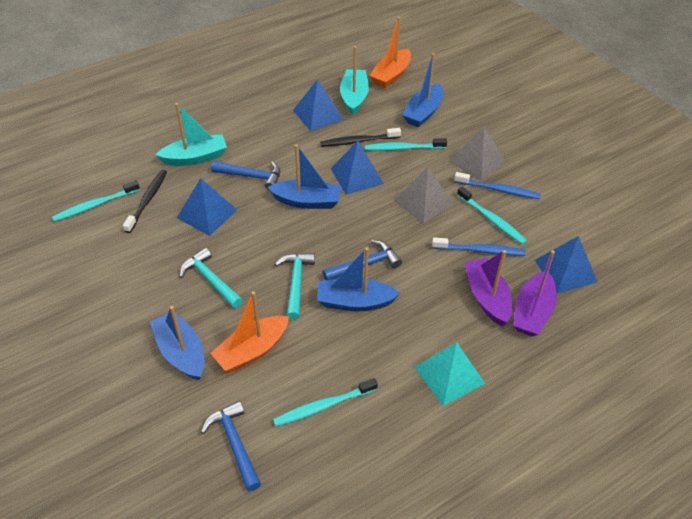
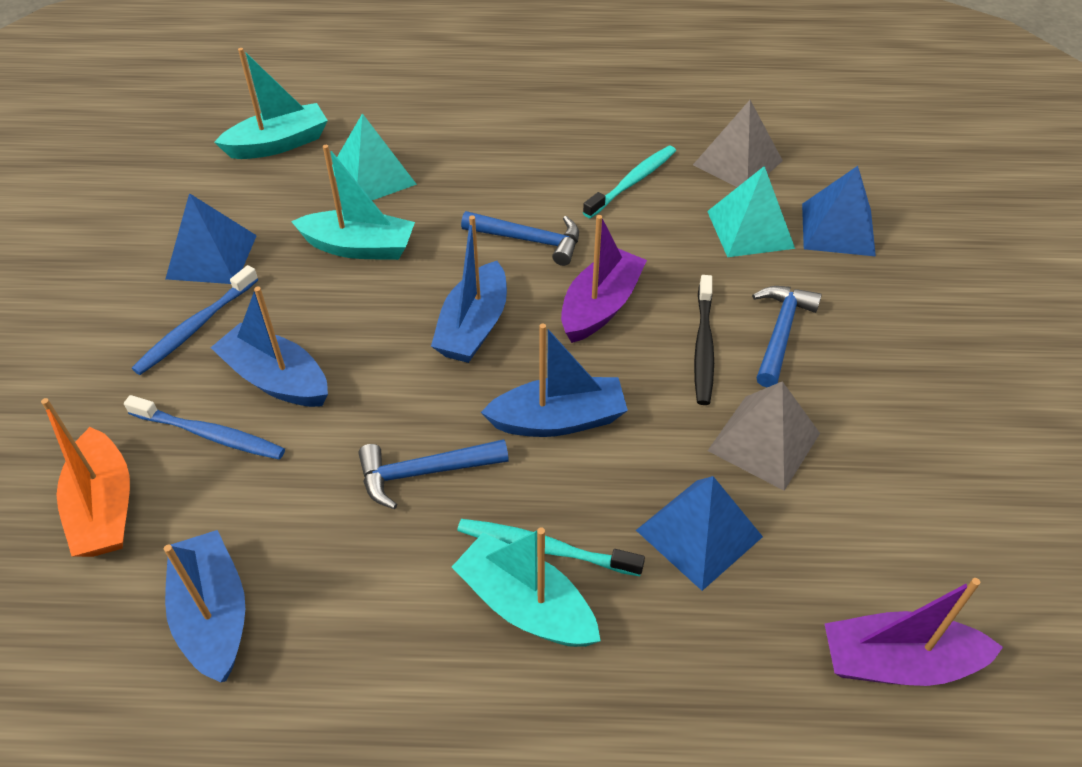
black toothbrush: [123,170,167,233] [320,128,401,147] = 2 -> [694,275,714,405] = 1
blue pyramid: [177,178,237,236] [293,79,344,131] [331,141,384,195] [535,236,597,294] = 4 -> [165,193,257,284] [636,476,763,591] [802,166,876,257] = 3
orange boat: [210,291,289,373] [370,17,411,88] = 2 -> [41,398,130,557] = 1
turquoise boat: [156,103,227,166] [340,46,369,115] = 2 -> [214,48,328,159] [291,145,415,260] [452,527,601,647] = 3
turquoise hammer: [180,248,243,308] [275,253,315,320] = 2 -> none = 0
turquoise pyramid: [415,342,486,406] = 1 -> [332,113,417,200] [707,166,795,257] = 2
turquoise toothbrush: [52,180,140,222] [273,378,378,426] [365,138,447,151] [457,187,527,245] = 4 -> [457,519,645,576] [583,146,676,218] = 2

